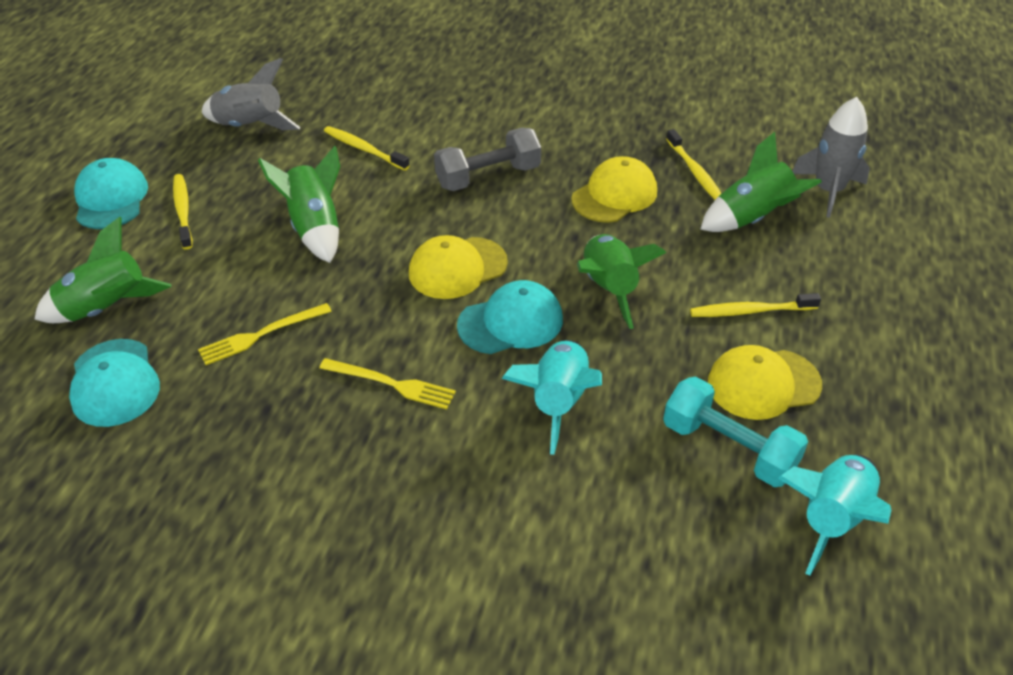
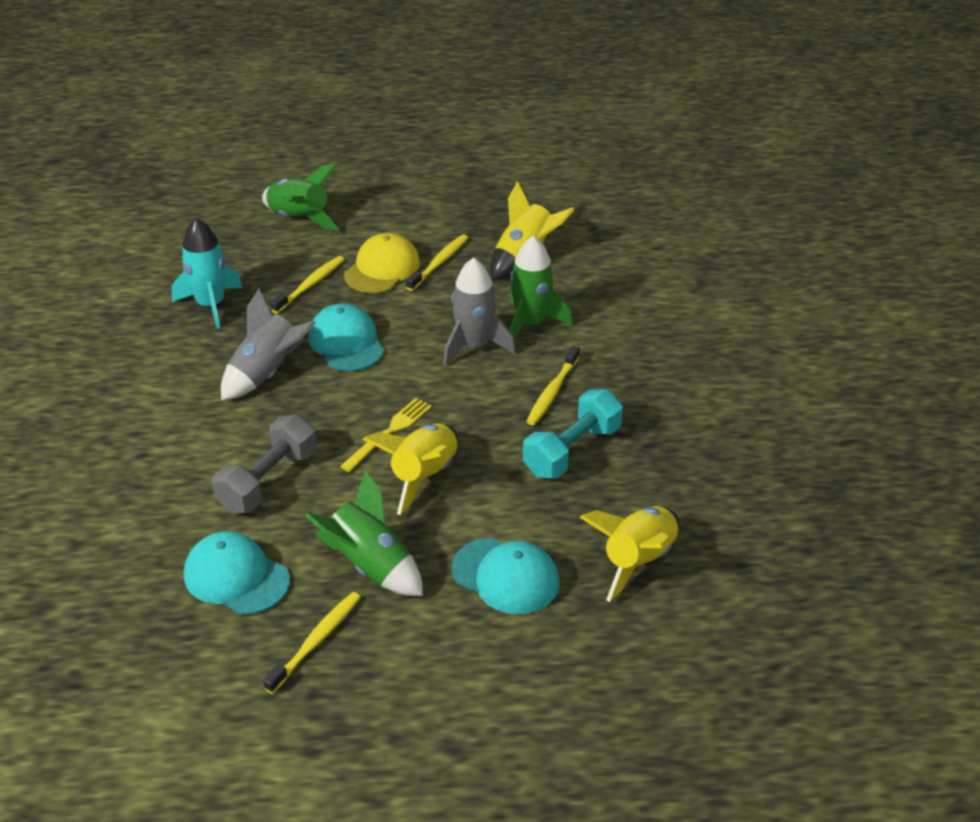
green rocket: [34,217,172,323] [258,146,340,263] [577,234,666,329] [700,132,822,232] = 4 -> [262,163,340,231] [305,471,423,596] [510,235,572,341] = 3
turquoise rocket: [502,340,602,455] [778,454,891,576] = 2 -> [172,218,242,329] = 1
yellow cap: [409,235,508,299] [571,156,657,223] [708,345,822,420] = 3 -> [344,233,420,293] = 1
yellow fork: [198,303,332,365] [319,358,456,410] = 2 -> [340,398,432,472] = 1
yellow rocket: none = 0 -> [363,424,458,515] [490,182,575,281] [579,506,679,602] = 3

